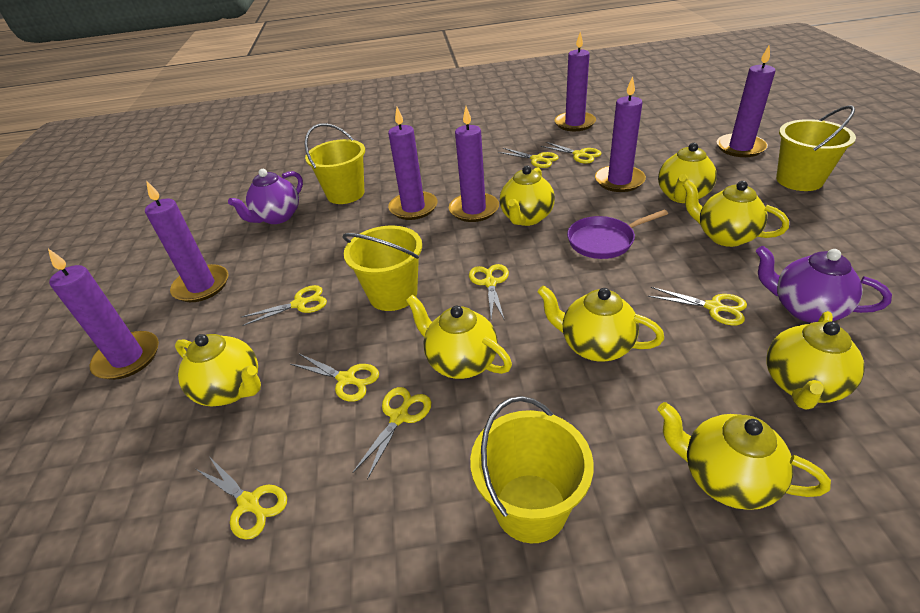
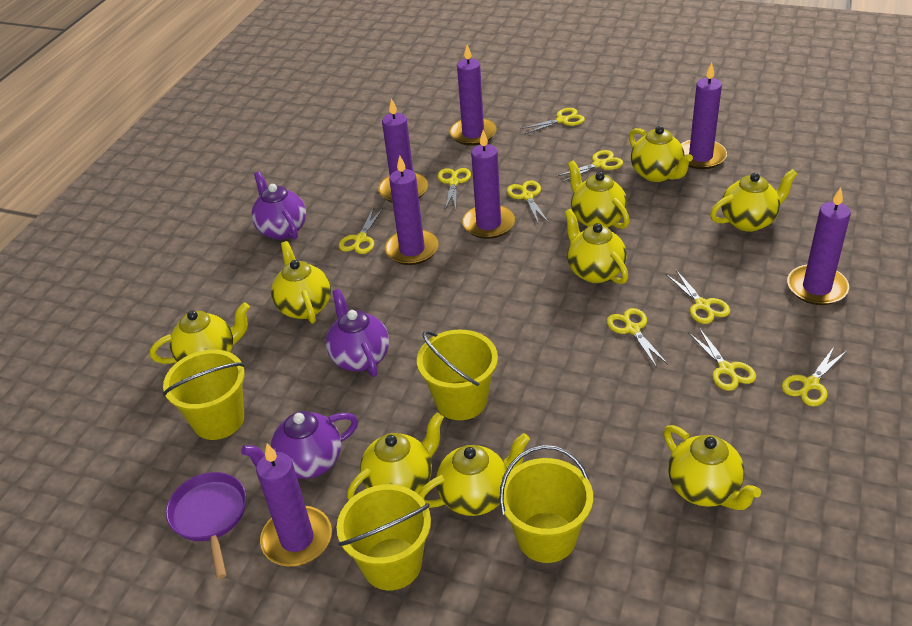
purple teapot: [228,169,303,224] [756,246,892,323] = 2 -> [241,411,358,479] [251,171,306,240] [326,289,389,377] = 3
yellow scissors: [196,457,287,540] [241,285,327,326] [290,354,379,402] [352,387,432,480] [469,264,509,321] [498,148,559,168] [541,142,601,164] [648,287,747,325] = 8 -> [339,209,383,254] [438,168,471,210] [507,181,549,223] [520,108,585,134] [557,150,623,182] [607,308,668,368] [666,270,730,324] [688,328,756,391] [782,347,847,406] = 9
yellow teapot: [175,334,261,406] [406,294,512,379] [500,165,555,226] [537,285,664,362] [657,402,831,510] [658,143,717,203] [683,180,789,247] [766,311,865,410] = 8 -> [150,302,250,364] [271,241,331,324] [347,413,444,500] [418,433,530,516] [565,209,628,284] [568,160,630,229] [629,126,693,182] [664,425,761,510] [710,169,798,232] = 9

